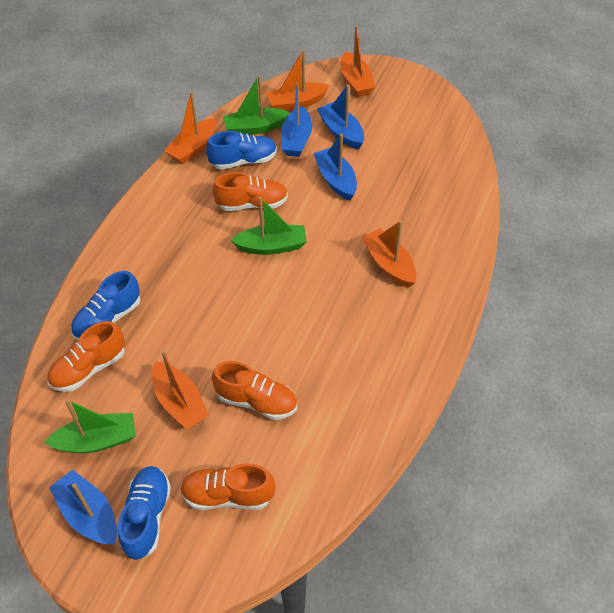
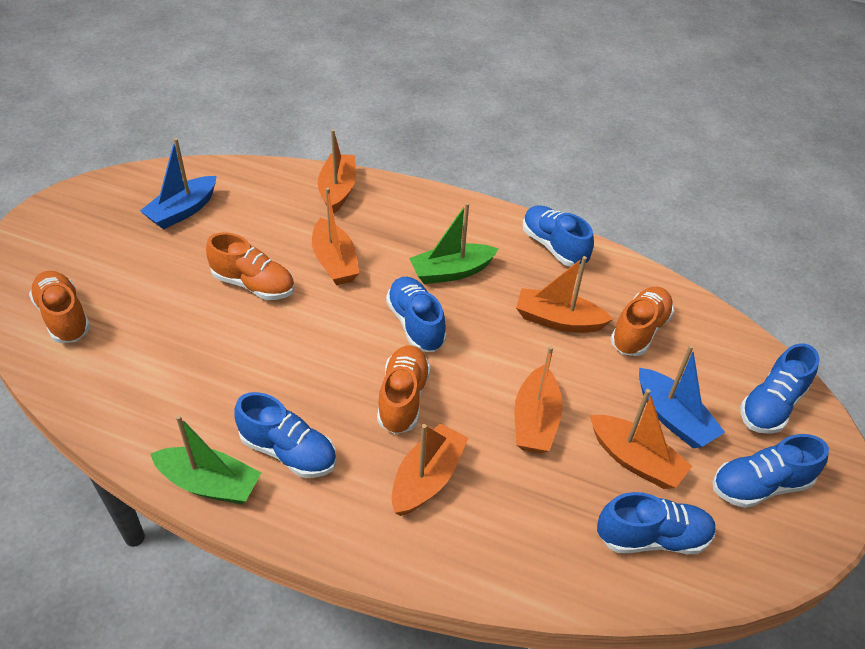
blue boat: [49,470,117,544] [281,83,312,157] [313,134,357,201] [317,85,364,150] = 4 -> [140,138,216,229] [639,345,725,449] = 2
blue shoe: [71,271,141,340] [118,466,171,560] [206,131,277,170] = 3 -> [234,392,336,478] [386,277,447,352] [523,205,594,267] [597,492,716,554] [713,434,829,508] [740,343,819,434] = 6
green boat: [44,399,136,453] [223,75,290,135] [231,197,307,255] = 3 -> [150,415,261,504] [409,202,498,284] = 2
orange boat: [152,350,209,430] [164,92,217,164] [266,49,330,111] [341,25,375,97] [362,220,417,287] = 5 -> [312,187,360,285] [318,129,356,214] [392,423,468,516] [514,346,563,453] [516,256,613,333] [590,389,692,489] = 6

